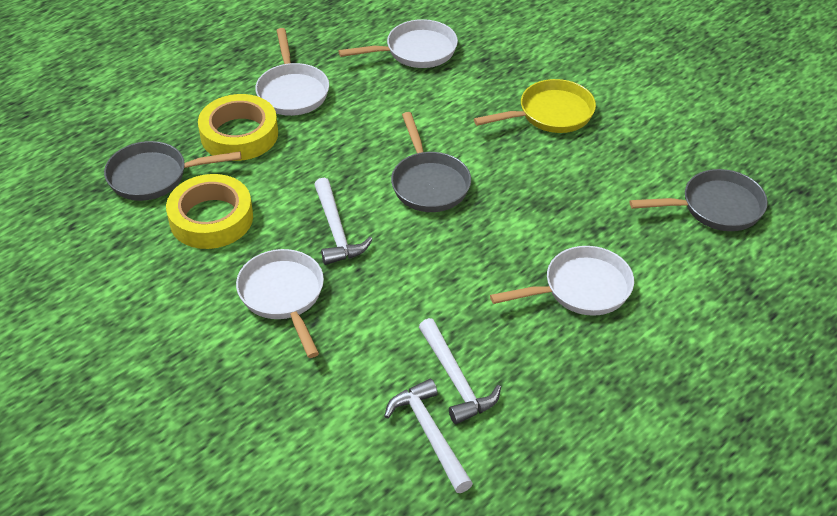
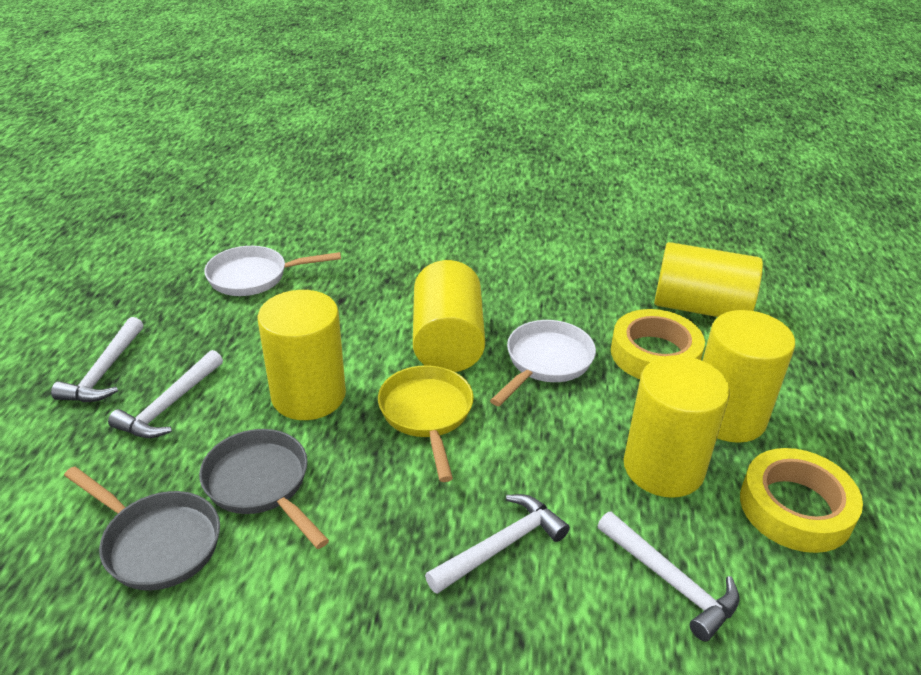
grey pan: [104,141,241,201] [391,112,471,212] [630,169,768,231] = 3 -> [64,466,220,590] [199,429,329,549] = 2
white hammer: [314,178,372,265] [384,379,473,493] [419,318,501,424] = 3 -> [51,317,144,402] [108,350,223,438] [425,494,570,594] [597,512,739,642] = 4
white pan: [236,249,324,358] [255,28,329,116] [338,19,458,68] [490,246,634,316] = 4 -> [204,246,341,296] [490,320,596,406] = 2
yellow cylinder: none = 0 -> [258,290,346,420] [413,260,485,372] [624,355,730,498] [654,242,763,317] [702,310,795,443] = 5

